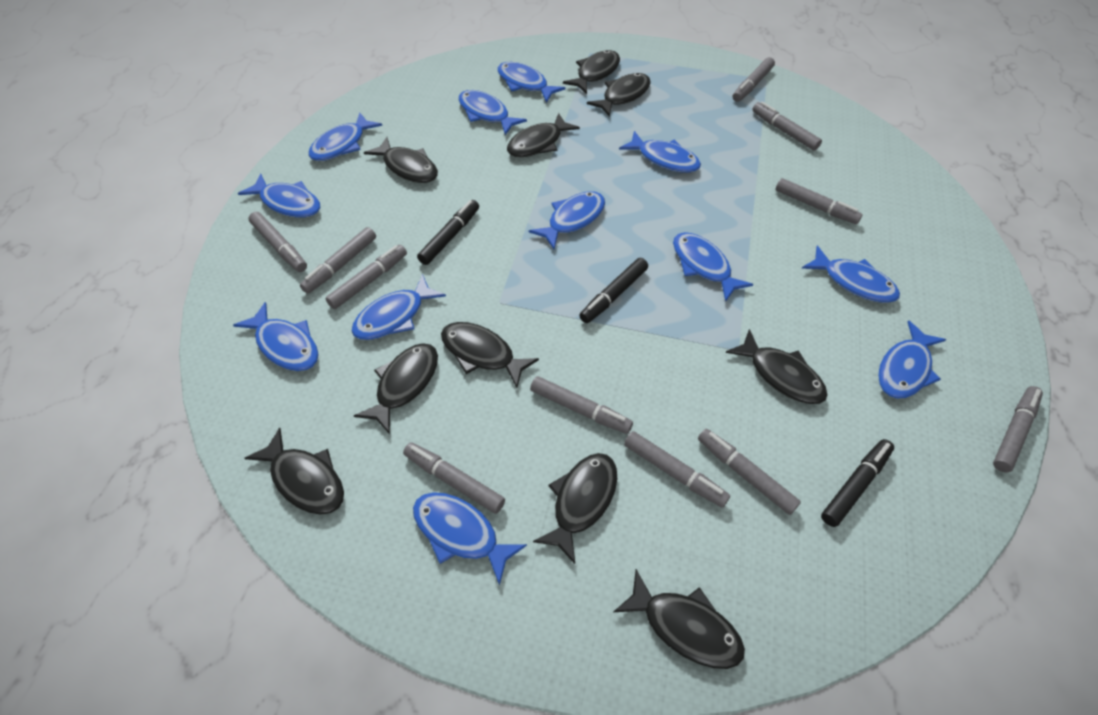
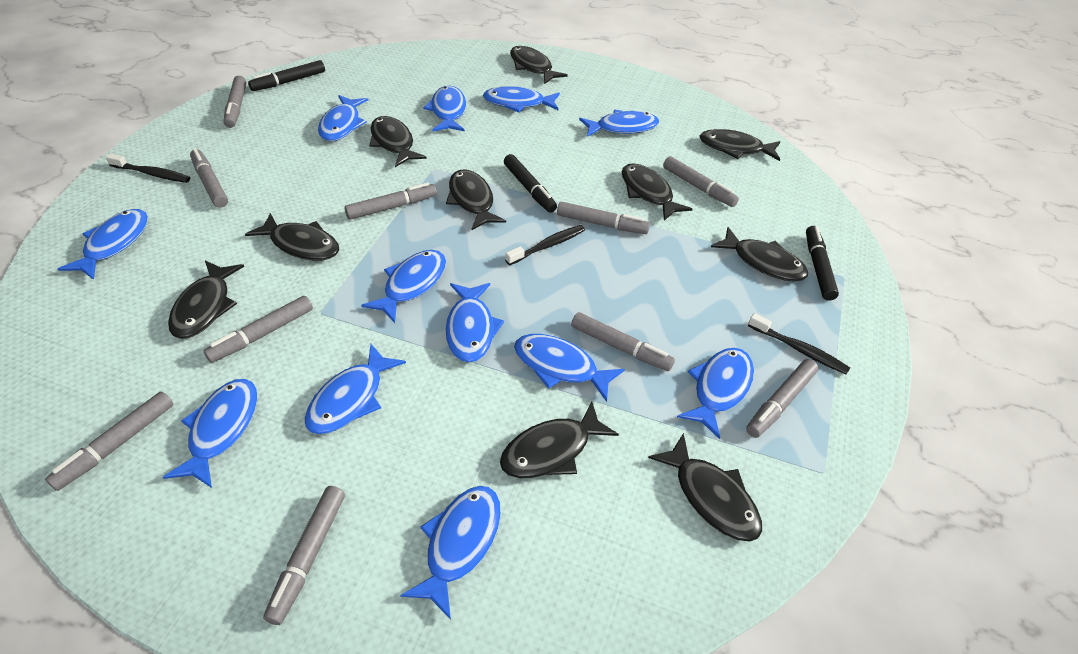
black toothbrush: none = 0 -> [106,154,190,183] [505,225,585,265] [748,313,850,374] = 3
grey marker: [249,212,307,272] [300,227,376,294] [325,245,407,309] [403,442,505,514] [530,376,633,434] [624,431,730,508] [698,429,801,515] [733,57,775,102] [753,102,822,151] [776,178,863,224] [993,386,1043,473] = 11 -> [45,392,173,491] [190,148,228,208] [204,296,313,363] [223,76,246,128] [263,486,345,625] [345,182,437,220] [557,202,650,234] [571,312,675,371] [663,156,739,207] [746,359,818,438] = 10

